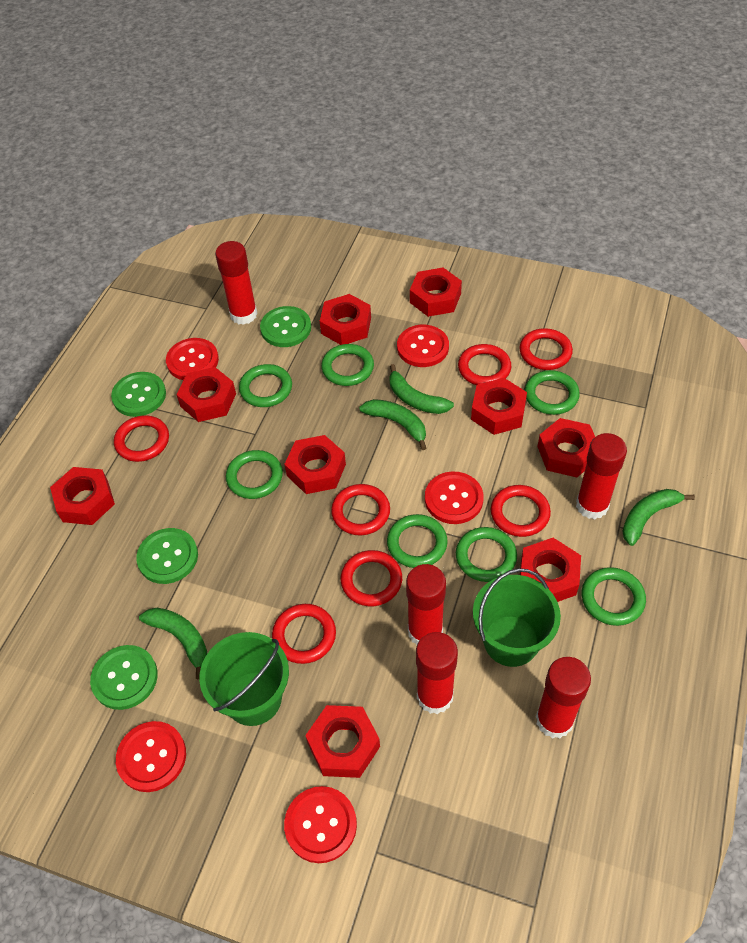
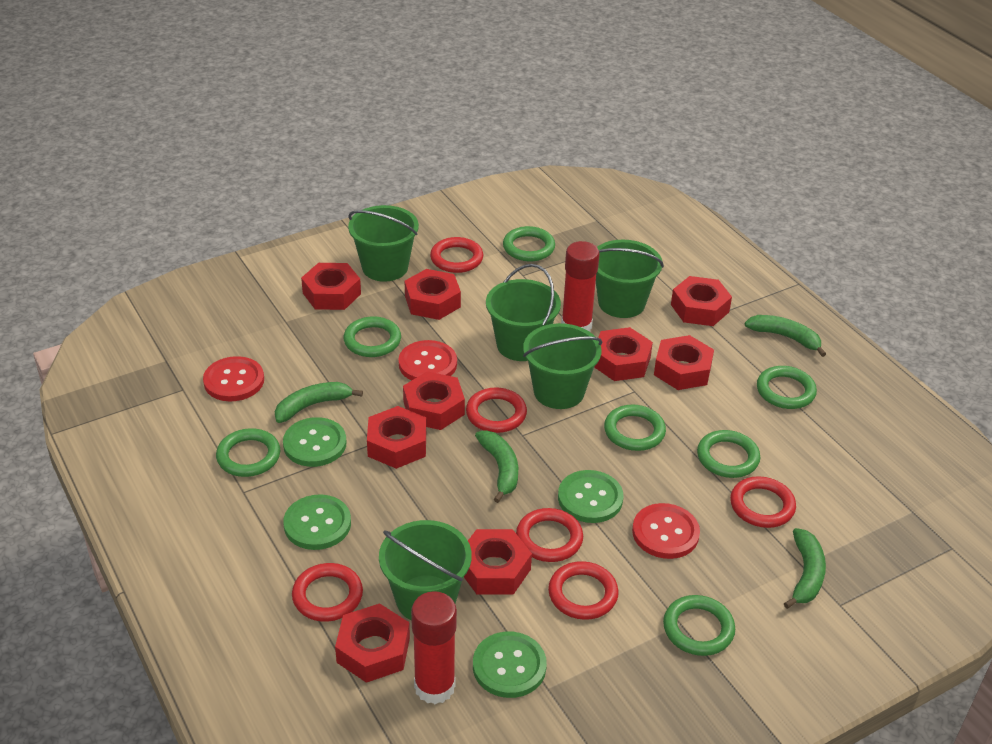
green bucket: [199,632,289,726] [473,568,561,667] = 2 -> [348,205,419,282] [379,520,472,621] [486,264,561,361] [523,323,602,409] [596,240,664,318] = 5
red button: [116,721,186,792] [166,338,219,380] [284,786,357,863] [397,325,449,367] [425,471,484,524] = 5 -> [203,356,264,401] [398,340,457,381] [632,503,700,559] = 3
red glue stick: [215,241,258,325] [406,564,446,645] [416,632,458,714] [536,657,591,739] [576,433,627,519] = 5 -> [411,591,457,704] [561,241,600,332] = 2
red ring: [114,415,169,462] [272,604,336,664] [331,484,390,535] [341,550,402,606] [458,344,511,385] [491,485,551,537] [519,328,573,370] = 7 -> [292,563,363,622] [430,237,483,273] [466,387,527,433] [516,508,583,562] [548,561,619,620] [730,476,796,528] = 6

